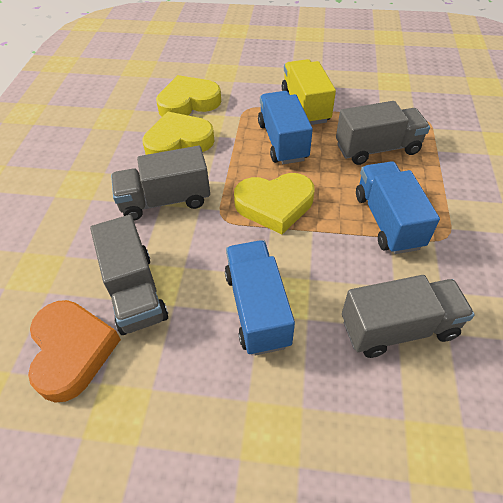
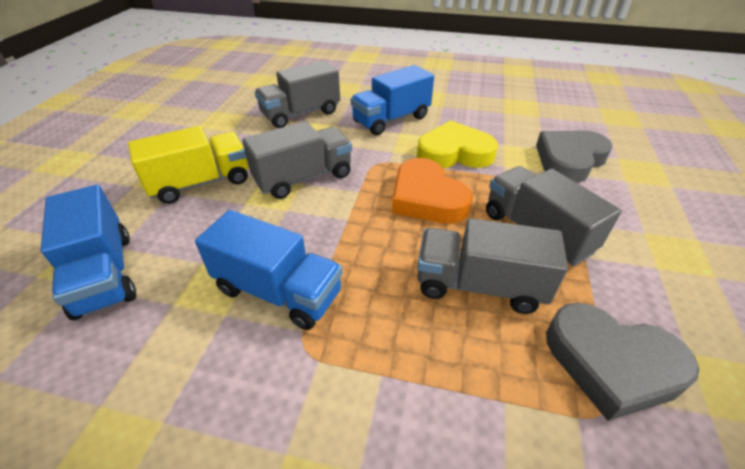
grey heart: none = 0 -> [536,130,613,183] [546,303,700,421] = 2
yellow heart: [142,112,215,155] [156,75,221,117] [234,173,314,234] = 3 -> [417,120,498,168] = 1

